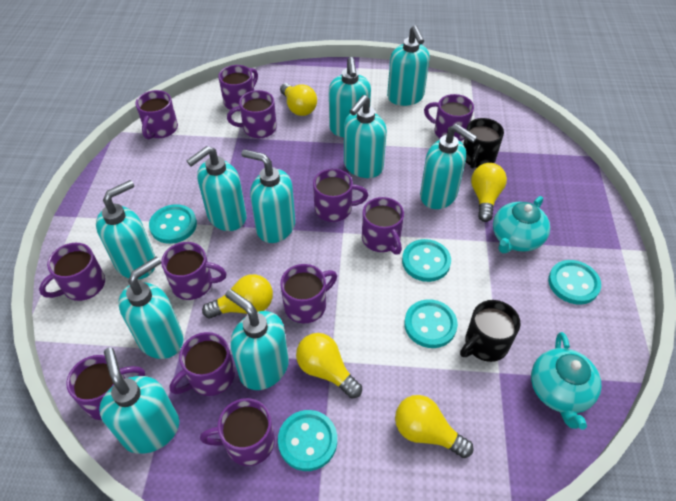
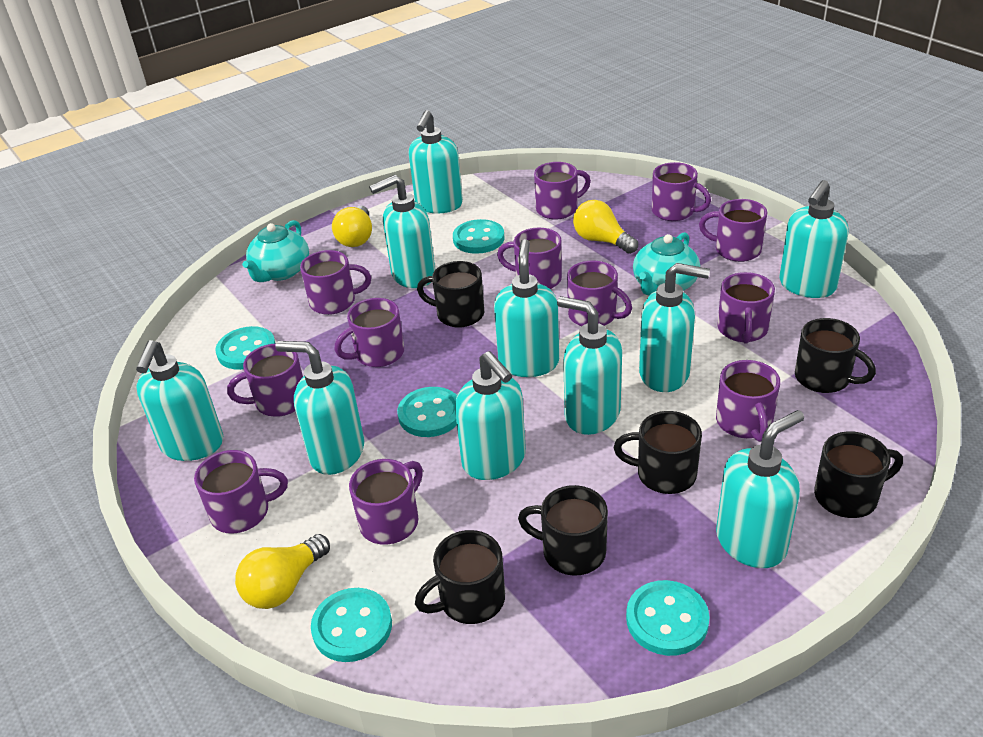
black mug: [460,300,520,362] [463,118,504,169] = 2 -> [415,530,505,624] [417,261,484,328] [518,485,608,576] [614,411,702,494] [795,318,876,393] [814,431,903,518] = 6
yellow light bulb: [202,274,273,318] [280,83,317,116] [296,333,362,399] [395,395,474,458] [471,163,507,222] = 5 -> [235,534,330,609] [332,206,372,247] [573,200,638,254] = 3

